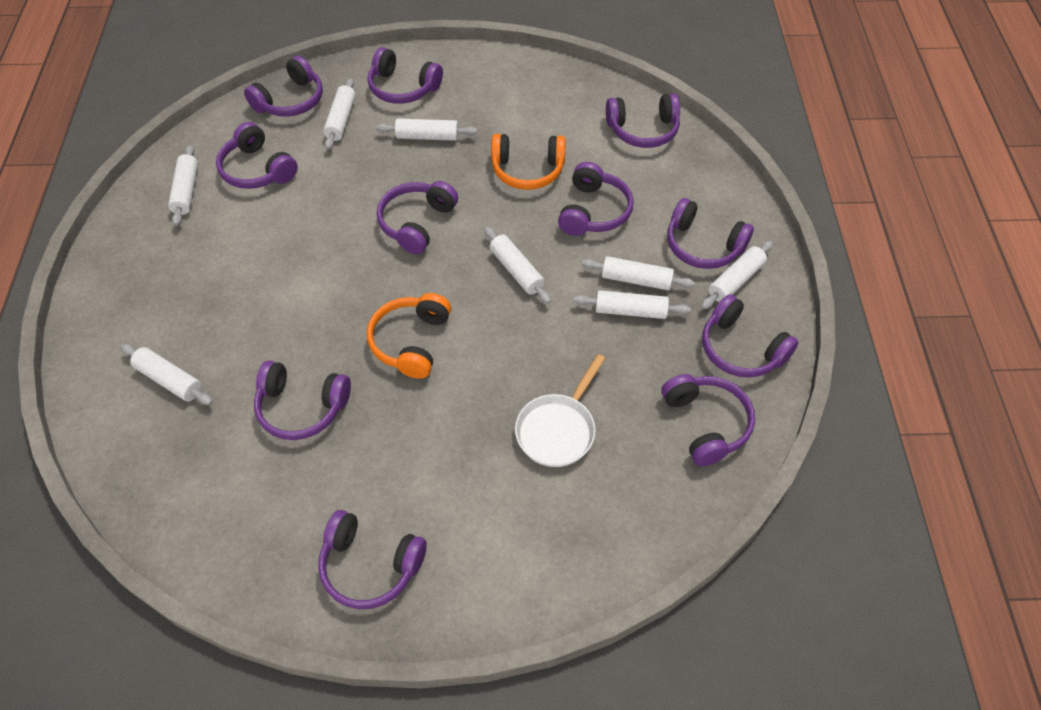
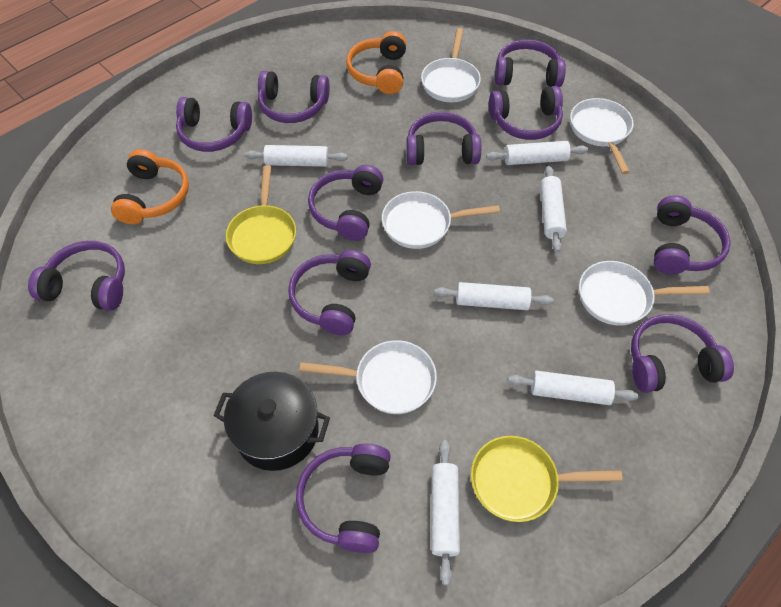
black pot: none = 0 -> [213,372,330,471] = 1
white pan: [515,354,606,467] = 1 -> [299,340,437,414] [382,191,500,249] [421,28,481,102] [570,98,634,174] [579,261,710,326] = 5
white rolling pin: [121,344,213,405] [168,145,198,226] [323,78,356,149] [376,118,477,141] [484,227,551,304] [574,290,691,319] [581,256,695,290] [701,241,773,309] = 8 -> [245,145,348,167] [431,440,460,585] [434,282,554,310] [486,141,588,165] [508,371,639,405] [540,166,567,252] = 6
yellow pan: none = 0 -> [226,165,296,264] [471,436,623,522] = 2

